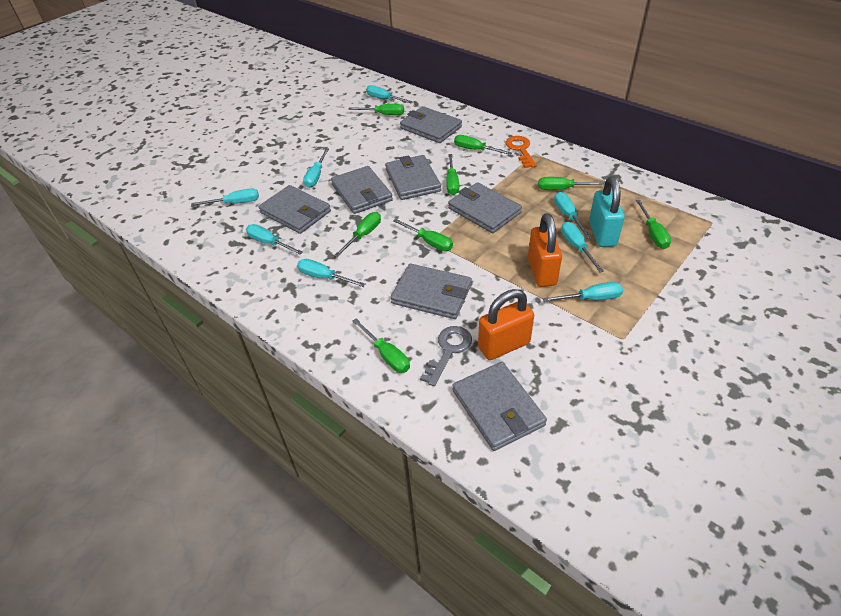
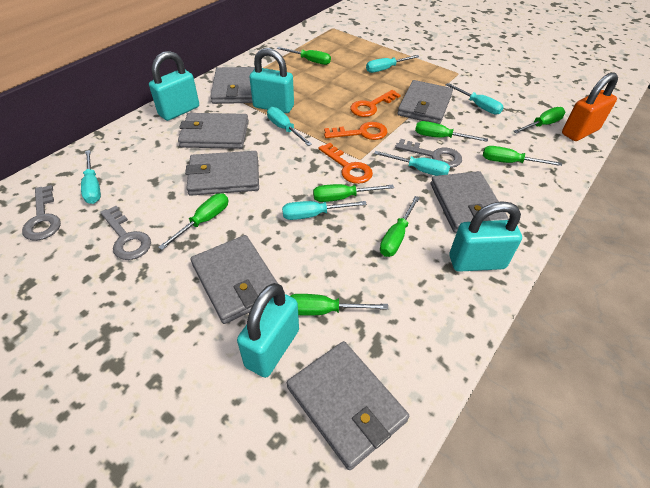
grey key: [420,326,472,386] = 1 -> [22,185,61,241] [100,206,151,260] [395,139,462,168] = 3
orange key: [506,136,537,168] = 1 -> [319,143,373,184] [324,122,387,140] [350,90,401,117] = 3
orange padlock: [478,289,534,360] [528,213,562,287] = 2 -> [562,73,618,141] = 1
turquoise padlock: [589,176,625,247] = 1 -> [149,51,199,121] [237,283,299,378] [249,48,294,113] [449,201,522,272] = 4
turquoise screwdriver: [191,188,259,206] [246,224,303,255] [297,259,365,287] [303,148,329,188] [366,85,413,103] [543,282,623,302] [554,192,591,238] [561,222,604,272] = 8 -> [81,150,101,204] [267,107,312,146] [282,201,367,220] [366,55,419,73] [374,151,450,176] [446,83,504,115] = 6

